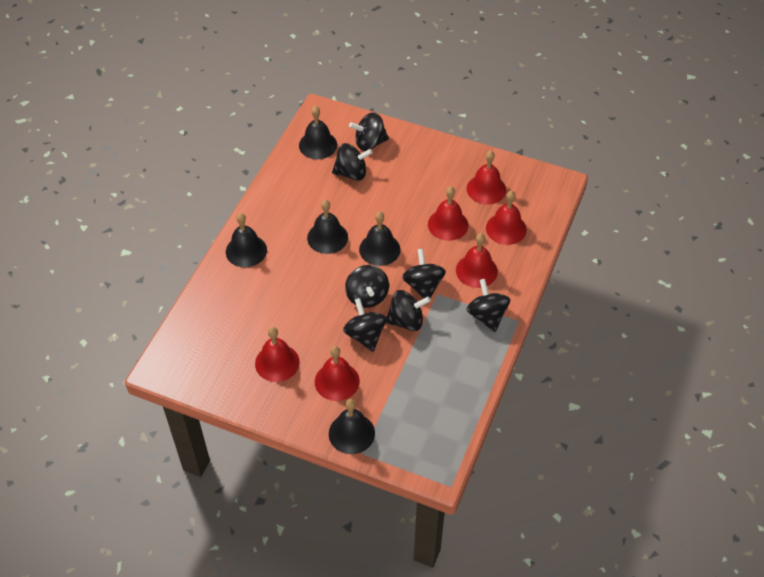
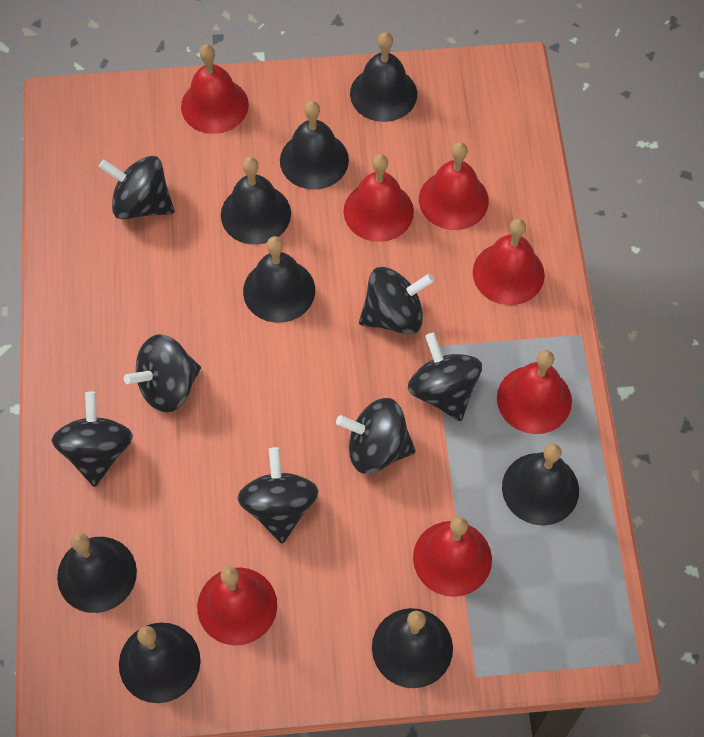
black bell: [226,213,267,267] [299,106,337,159] [307,200,348,254] [329,399,375,454] [359,212,401,266] = 5 -> [57,533,137,613] [119,623,200,703] [221,157,291,245] [243,236,315,323] [280,101,349,190] [350,32,417,122] [372,608,453,688] [502,443,579,526] = 8
red bell: [255,327,300,382] [315,346,360,401] [428,187,468,241] [456,233,498,288] [467,151,506,205] [486,191,527,245] = 6 -> [181,44,249,134] [197,567,277,645] [343,154,414,242] [413,517,492,597] [419,142,489,230] [473,218,545,305] [497,350,572,434] = 7

